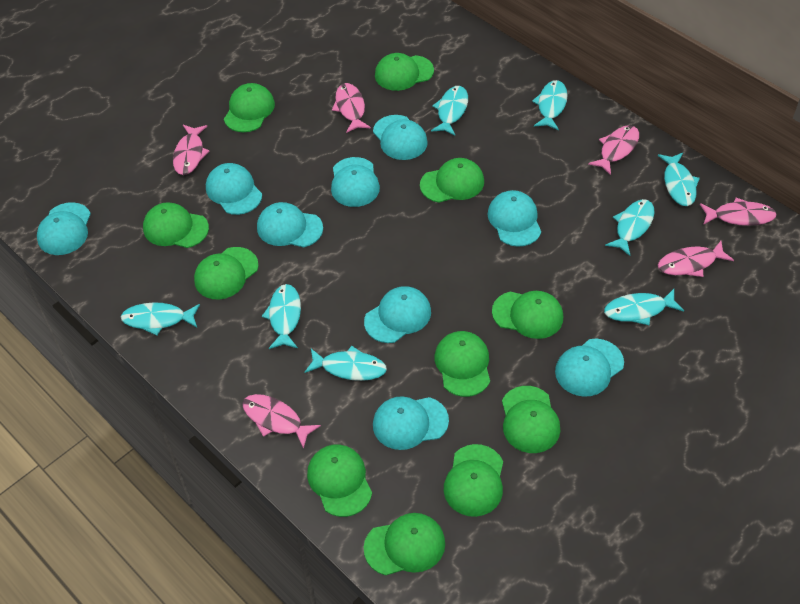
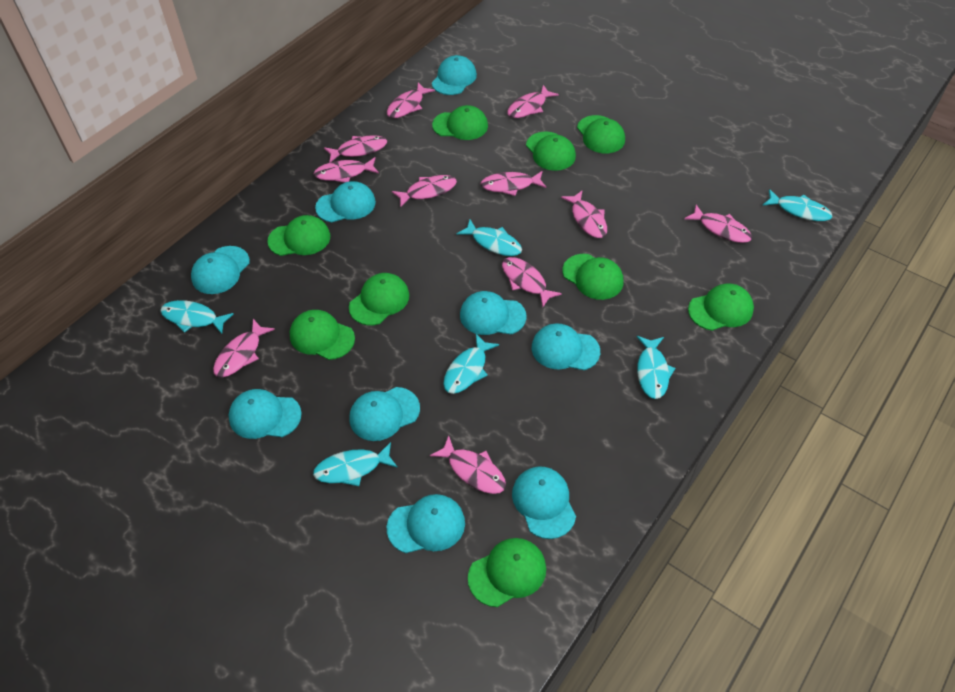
green cap: [143,202,209,248] [194,247,259,299] [224,83,275,132] [307,444,372,517] [364,513,445,576] [375,53,434,91] [420,158,484,203] [435,331,490,397] [444,444,503,517] [492,291,563,339] [502,386,560,453] = 11 -> [267,215,330,256] [290,310,355,360] [349,273,409,325] [432,105,488,140] [468,538,546,607] [526,131,576,171] [562,254,624,300] [577,115,625,153] [688,284,754,331] = 9
pink fish: [173,125,209,175] [242,394,321,449] [332,83,371,133] [588,125,639,175] [658,241,734,277] [700,198,776,226] = 6 -> [213,319,275,378] [313,157,379,183] [324,135,387,163] [387,82,435,118] [392,175,457,207] [430,435,506,494] [480,171,546,196] [502,257,562,307] [507,85,559,118] [561,191,607,238] [684,205,752,243] = 11
turquoise fish: [121,303,200,336] [262,284,301,349] [304,346,387,381] [431,86,468,136] [532,80,568,130] [604,289,684,325] [605,199,654,256] [658,153,700,206] = 8 -> [160,300,234,334] [313,442,398,486] [443,334,499,394] [456,220,522,256] [637,336,675,399] [762,189,832,221] = 6

